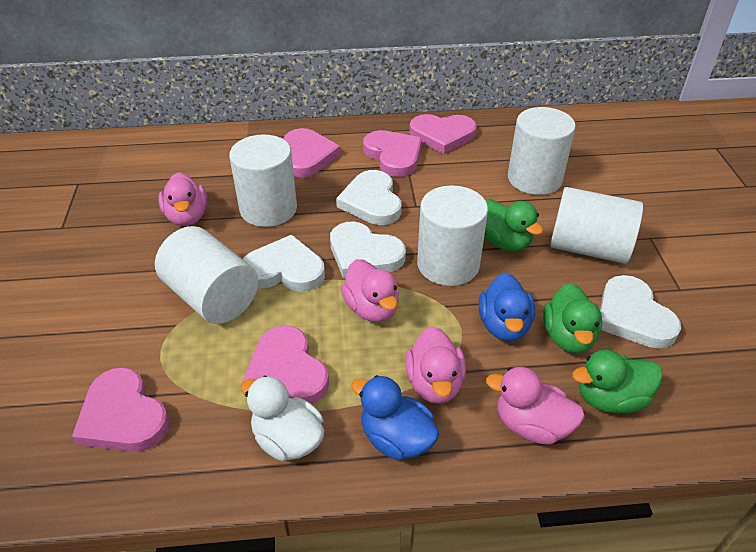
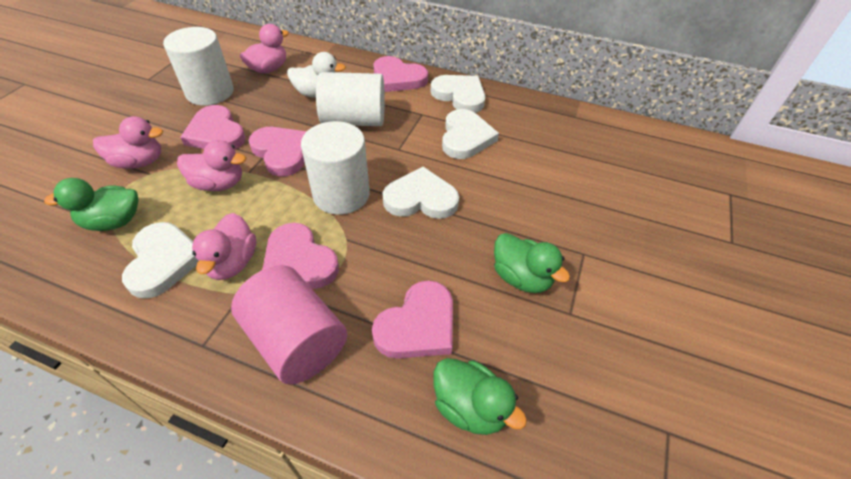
blue duck: [351,375,440,461] [479,273,535,341] = 2 -> none = 0
pink cylinder: none = 0 -> [231,265,347,385] = 1
white cylinder: [155,226,258,324] [229,134,297,227] [417,185,488,286] [508,107,576,195] [550,187,643,264] = 5 -> [163,27,234,106] [301,121,370,215] [316,72,385,126] = 3

